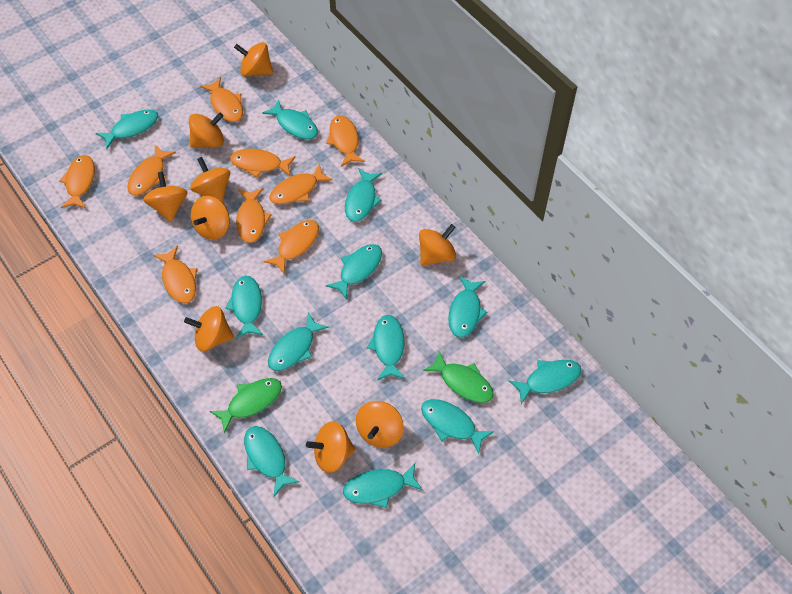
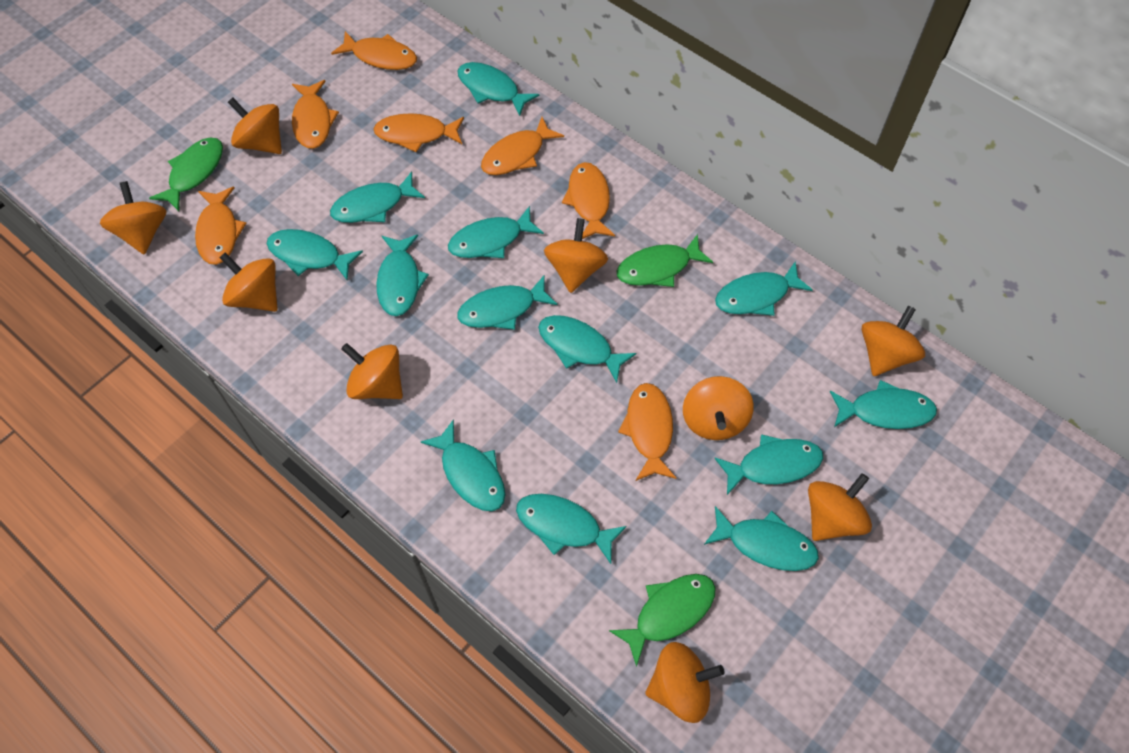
green fish: [210,378,282,433] [423,351,494,403] = 2 -> [149,137,223,211] [609,574,716,667] [616,234,713,287] = 3
orange fish: [59,155,95,208] [127,145,176,196] [153,245,197,303] [200,77,243,122] [230,149,296,178] [236,188,272,243] [264,220,319,274] [269,164,333,204] [326,115,365,167] = 9 -> [195,187,246,265] [292,80,339,149] [331,31,417,70] [374,113,464,152] [481,117,564,175] [562,162,615,239] [618,383,677,481] = 7
turquoise fish: [96,109,158,149] [225,276,263,338] [244,426,300,497] [262,99,318,139] [268,313,329,371] [326,244,382,300] [343,463,423,508] [345,168,382,222] [367,315,405,380] [421,399,494,454] [448,276,487,338] [509,360,582,404] = 12 -> [267,229,363,280] [330,172,425,223] [376,235,429,316] [421,419,506,511] [448,206,544,258] [457,274,558,330] [458,62,539,116] [516,494,627,564] [538,315,636,383] [704,506,819,571] [714,434,823,495] [715,261,813,316] [830,380,937,429] = 13

